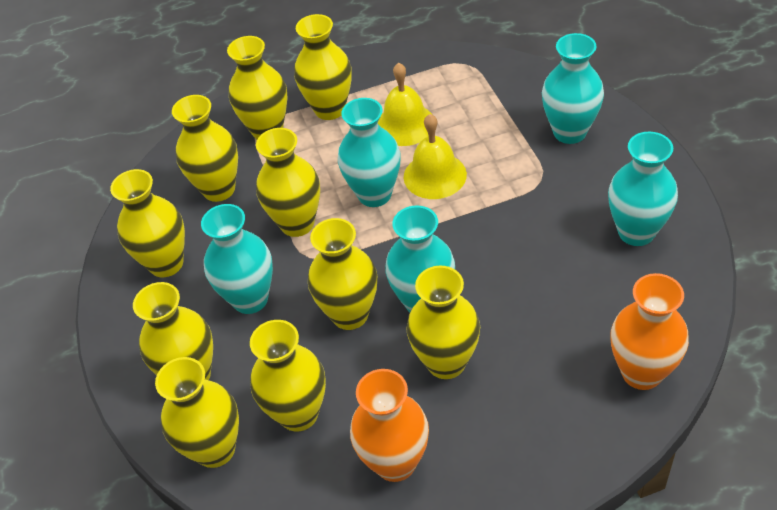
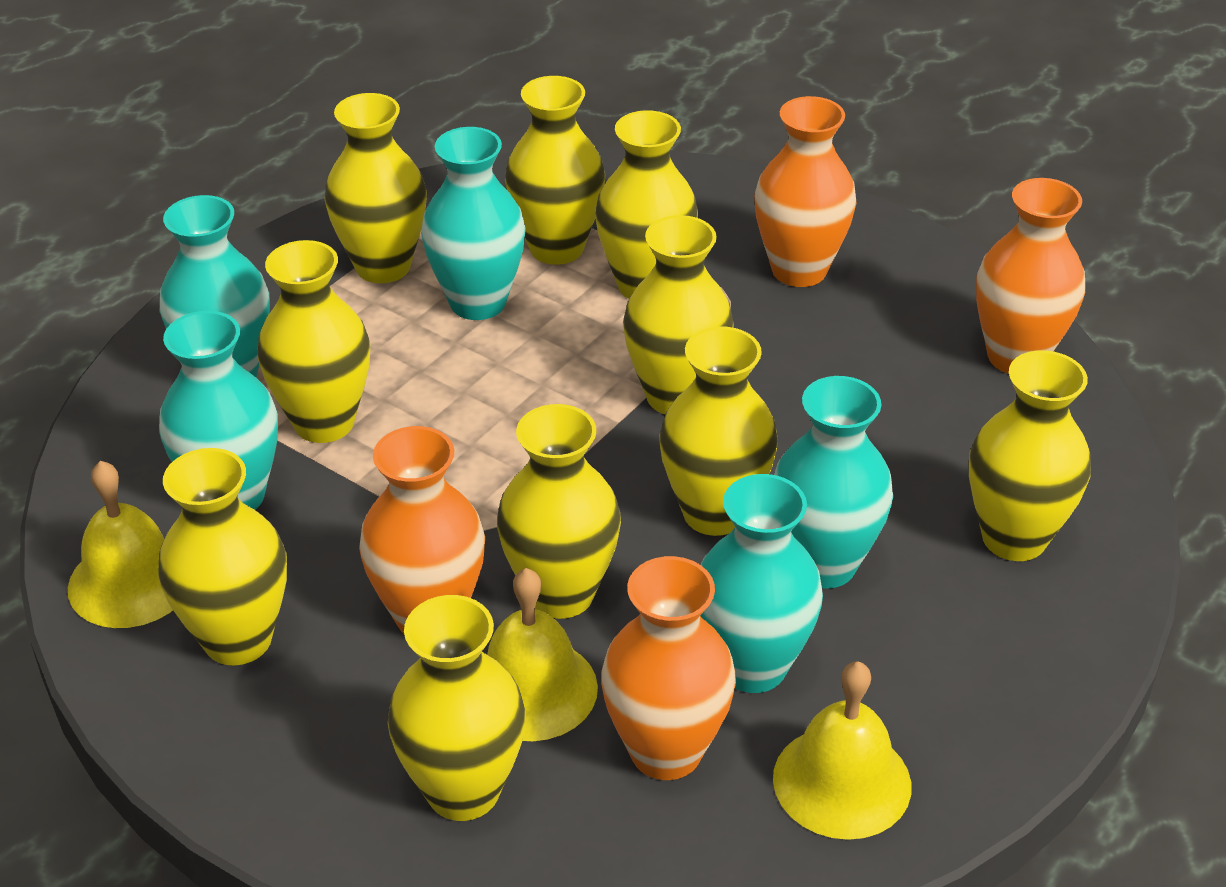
orange vase: [350,369,429,482] [610,273,689,390] = 2 -> [359,426,485,634] [601,556,736,780] [754,96,857,287] [976,178,1085,374] = 4
yellow bell: [378,63,432,146] [404,114,467,199] = 2 -> [68,461,173,628] [487,568,598,741] [773,661,911,840] = 3

